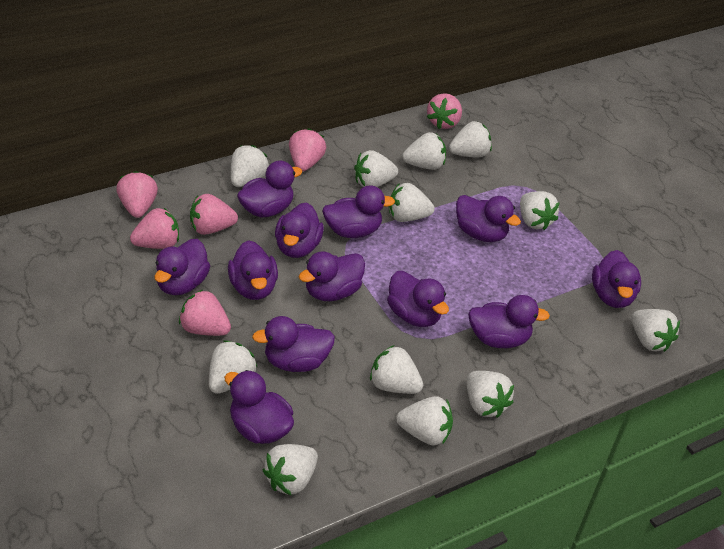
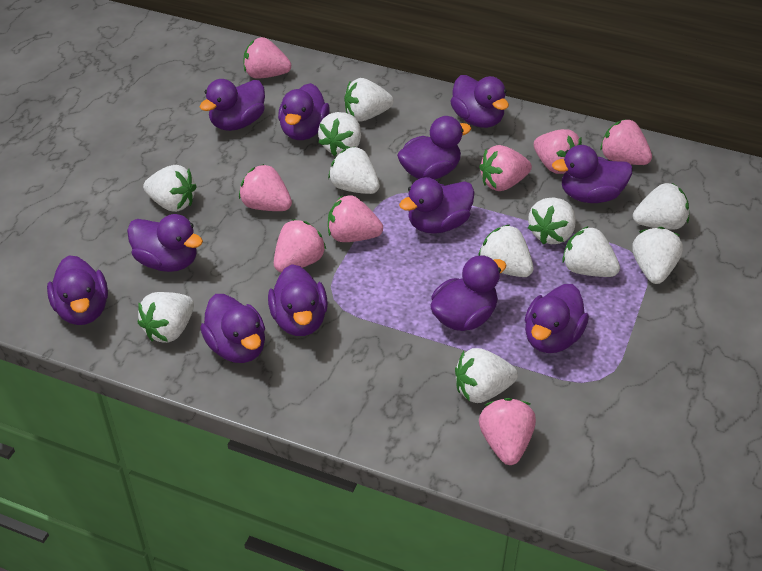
pink strawberry: [116,171,158,218] [130,208,179,249] [179,290,231,336] [190,194,238,235] [289,128,326,171] [427,93,462,129] = 6 -> [239,164,292,211] [243,37,291,79] [274,219,326,273] [328,195,383,242] [479,145,532,191] [479,398,536,465] [534,129,582,174] [600,119,652,165] = 8
white strawberry: [209,340,258,394] [231,145,269,187] [263,444,318,495] [354,150,398,187] [370,345,423,394] [389,183,435,222] [396,396,453,446] [402,132,446,170] [449,121,492,157] [467,371,514,418] [520,191,560,230] [631,309,680,352] = 12 -> [138,292,194,343] [143,165,197,212] [318,112,361,156] [328,146,380,194] [344,78,394,121] [455,348,518,403] [478,225,533,277] [528,198,576,244] [562,226,620,277] [632,227,683,284] [633,183,689,230] = 11

